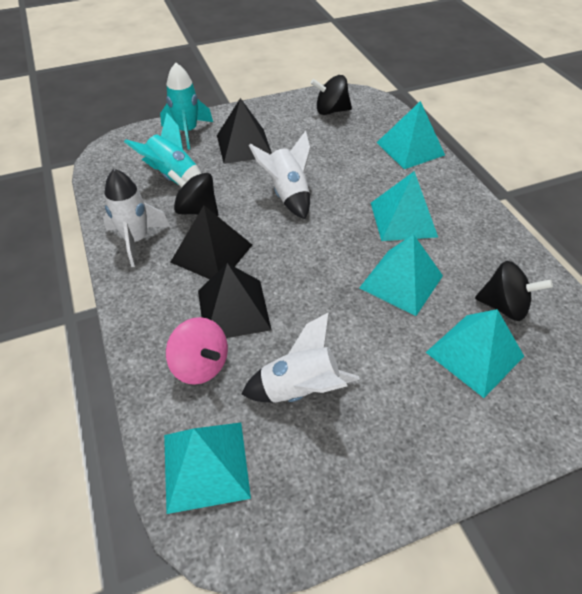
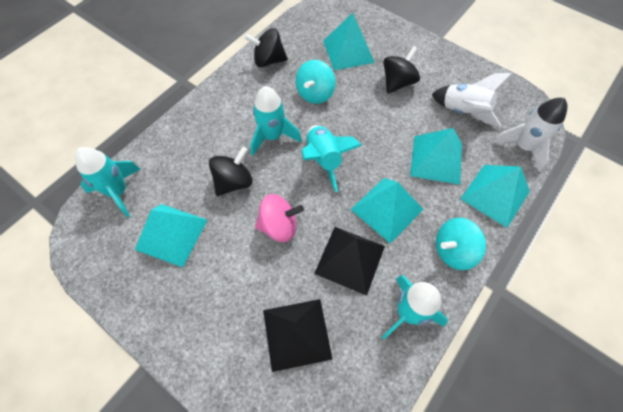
black pyramid: [170,206,252,279] [198,263,272,338] [217,98,272,164] = 3 -> [263,299,332,372] [314,227,385,296] = 2
turquoise rocket: [124,113,201,186] [160,63,213,150] = 2 -> [75,147,141,218] [250,86,302,156] [301,125,362,192] [382,275,448,339] = 4
turquoise spinning top: none = 0 -> [296,60,336,104] [436,218,486,270] = 2
white rocket: [103,169,170,267] [241,312,360,403] [249,131,311,219] = 3 -> [431,73,512,127] [493,98,567,172] = 2

